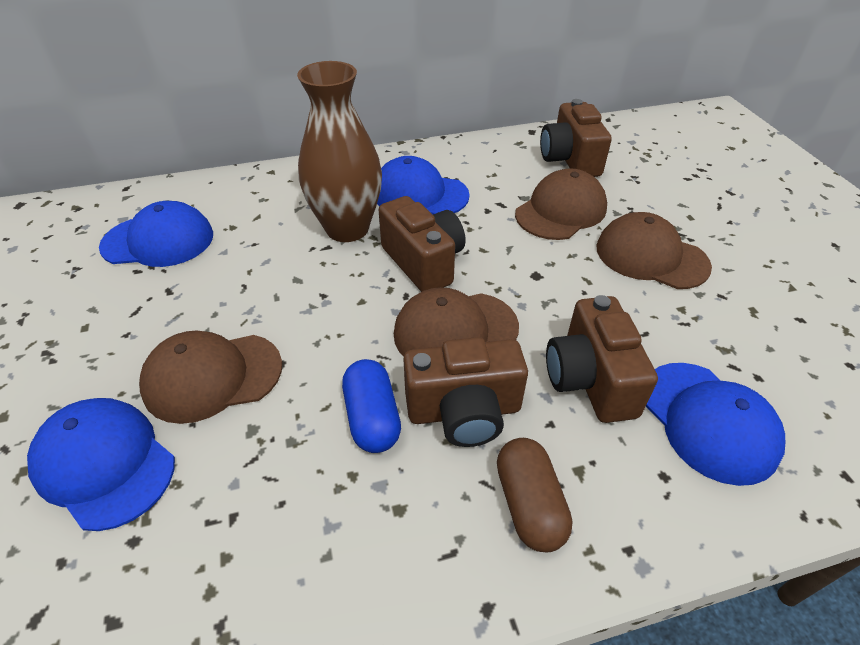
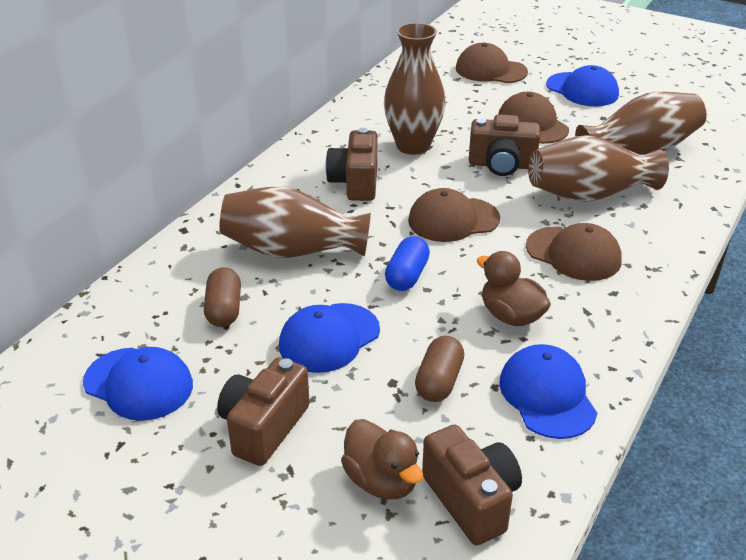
brown capsule: [497,438,573,552] = 1 -> [204,267,241,327] [415,336,464,402] = 2
brown duck: none = 0 -> [341,419,423,499] [477,251,551,326] = 2
brown vase: [297,61,382,242] = 1 -> [219,186,371,258] [384,23,445,155] [528,135,669,202] [575,92,707,155] = 4

